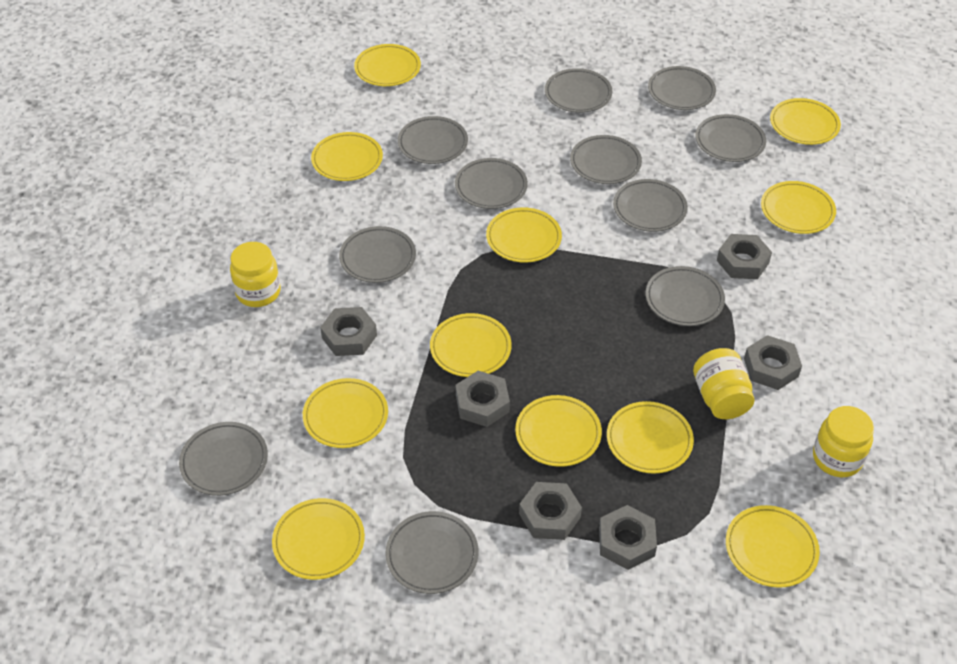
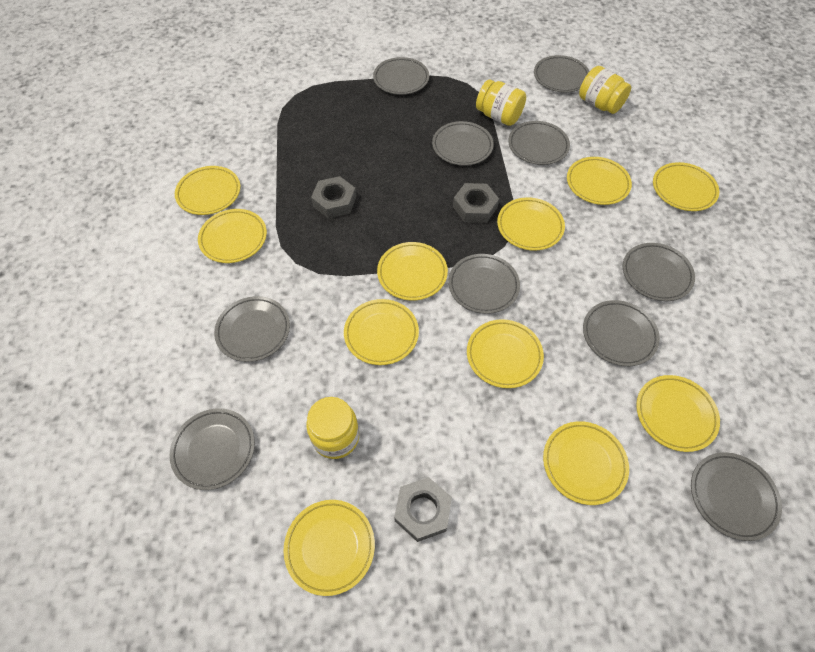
grey nut: [320,307,377,356] [456,371,510,427] [519,482,582,540] [599,505,657,570] [717,234,772,279] [744,335,802,390] = 6 -> [311,176,356,219] [394,477,452,542] [453,183,499,223] = 3
grey plate: [179,422,268,496] [339,226,416,283] [386,511,479,594] [398,116,468,164] [455,158,528,209] [545,68,612,113] [570,135,642,184] [613,179,688,232] [646,266,725,326] [648,66,716,110] [695,114,766,162] = 11 -> [169,408,255,490] [214,296,290,362] [373,57,429,95] [432,121,494,166] [448,254,520,314] [508,121,570,165] [534,55,590,93] [583,300,660,366] [623,243,695,301] [691,452,782,541] = 10

